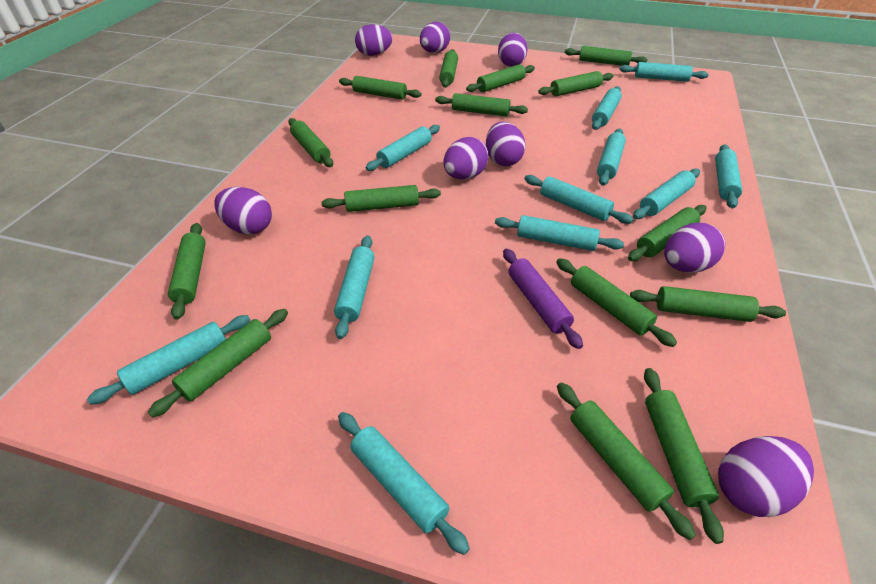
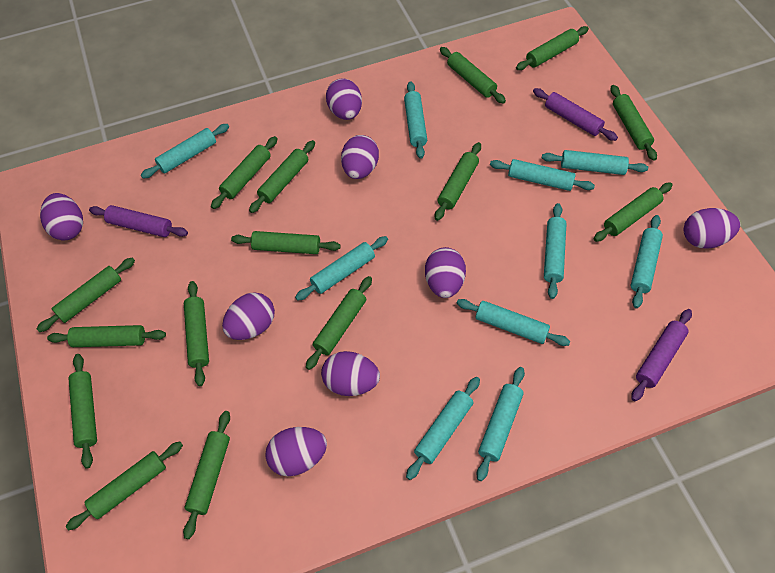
purple rolling pin: [503,249,583,349] = 1 -> [89,205,188,237] [533,88,618,141] [631,309,692,401] = 3
turquoise rolling pin: [87,315,250,405] [334,236,375,339] [338,412,470,555] [366,125,440,171] [495,215,624,251] [524,175,633,224] [592,86,622,130] [597,129,626,186] [619,62,709,82] [633,168,700,219] [715,144,742,208] = 11 -> [141,124,229,179] [295,236,388,301] [404,81,427,159] [406,377,480,480] [456,299,570,346] [476,367,525,481] [490,159,595,191] [542,150,648,175] [544,203,567,299] [630,215,663,308] = 10

